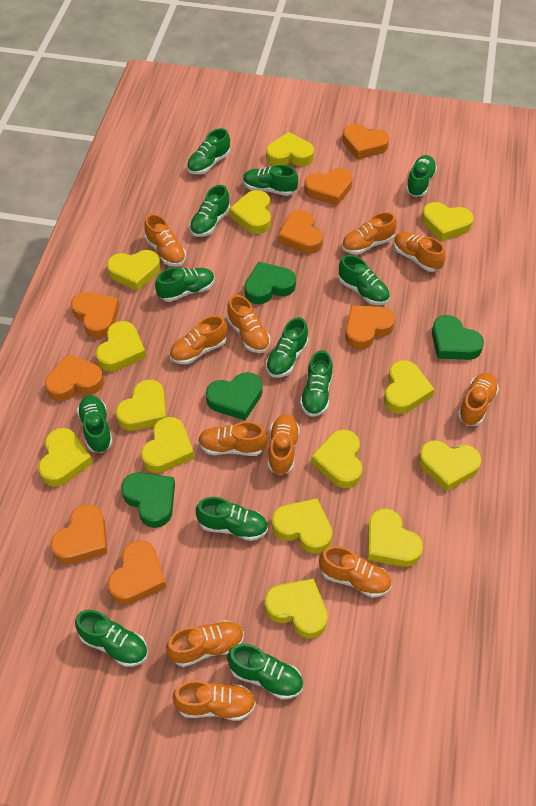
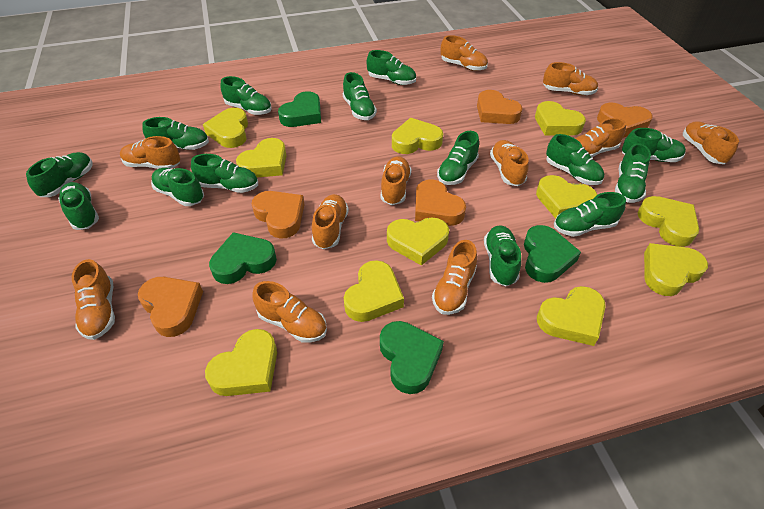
green shoe: [75,610,148,667] [77,395,113,453] [155,268,215,302] [187,128,230,174] [189,185,230,237] [196,497,268,541] [227,644,303,700] [243,165,298,196] [266,317,309,378] [300,350,333,417] [339,255,390,305] [406,155,437,197] = 12 -> [26,152,92,197] [58,182,99,230] [143,117,209,150] [151,168,204,206] [191,154,258,193] [221,76,272,115] [343,72,377,120] [366,50,416,85] [437,131,479,185] [484,225,521,286] [546,134,604,185] [554,192,626,237] [615,143,651,203] [622,128,686,162] = 14
orange heart: [45,354,104,401] [51,504,107,564] [71,292,119,338] [108,540,166,605] [278,210,323,254] [304,168,353,206] [342,124,389,160] [345,305,395,349] = 8 -> [138,277,203,337] [252,191,304,239] [415,179,466,226] [477,90,523,124] [597,103,653,138] = 5
yellow heart: [39,428,93,487] [96,321,146,372] [107,250,161,291] [116,380,166,431] [141,417,194,473] [229,190,271,234] [265,578,328,638] [266,132,314,166] [272,498,332,554] [311,430,362,488] [368,508,423,567] [384,360,434,414] [418,441,481,492] [422,202,473,242] = 14 -> [203,108,248,148] [205,329,277,396] [236,138,287,177] [344,260,404,322] [387,217,449,265] [392,118,443,154] [535,101,586,135] [536,175,598,219] [537,286,606,346] [638,196,699,247] [644,243,708,296] = 11

